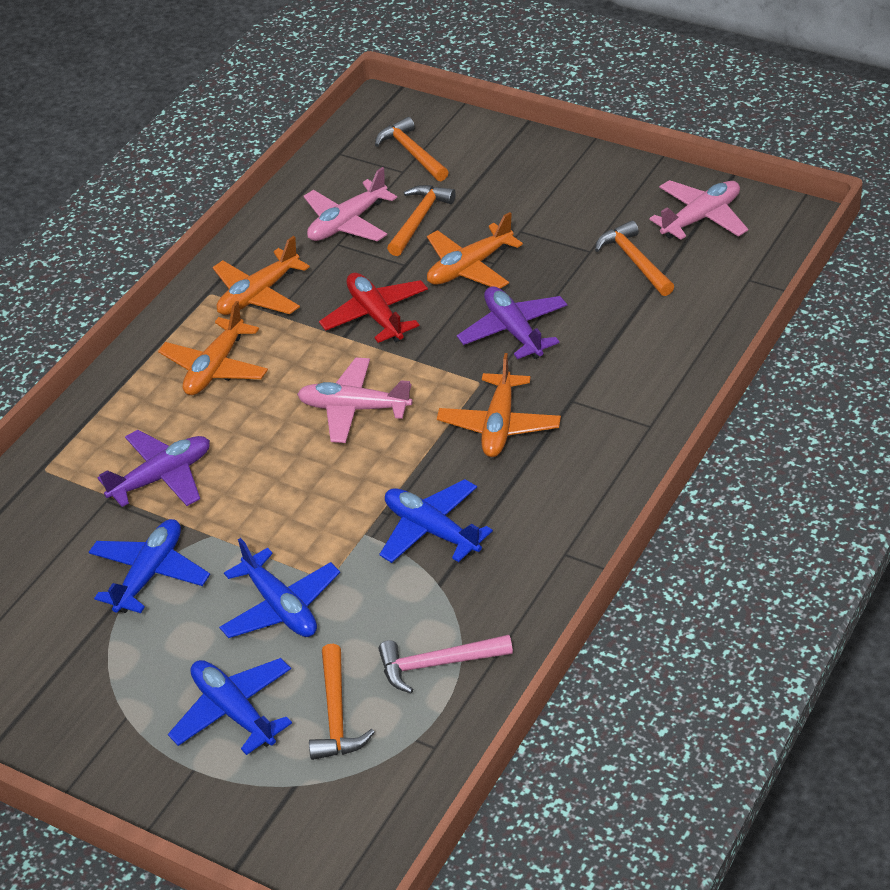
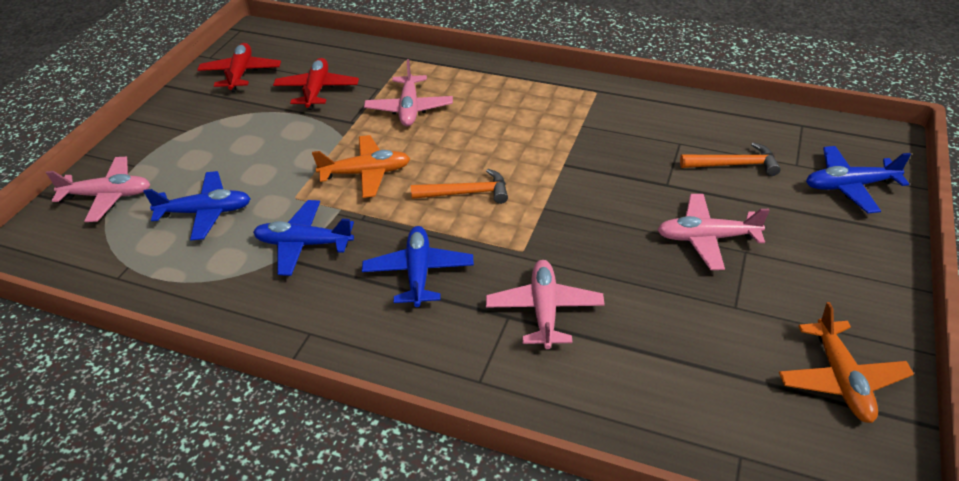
orange hammer: [309,644,375,760] [375,117,449,181] [387,185,456,256] [595,221,674,296] = 4 -> [411,169,508,204] [680,142,781,176] = 2
orange plane: [158,301,268,395] [213,236,310,315] [427,212,523,289] [437,353,561,457] = 4 -> [312,135,410,198] [779,302,914,423] = 2
pink hammer: [378,635,513,693] = 1 -> none = 0
pink plane: [297,358,413,443] [304,167,397,241] [649,180,748,240] = 3 -> [46,157,151,222] [364,59,453,126] [486,260,605,349] [657,194,770,270] = 4
purple plane: [98,430,210,507] [457,286,567,359] = 2 -> none = 0
red plane: [319,273,428,343] = 1 -> [197,43,281,92] [273,58,359,110] = 2

